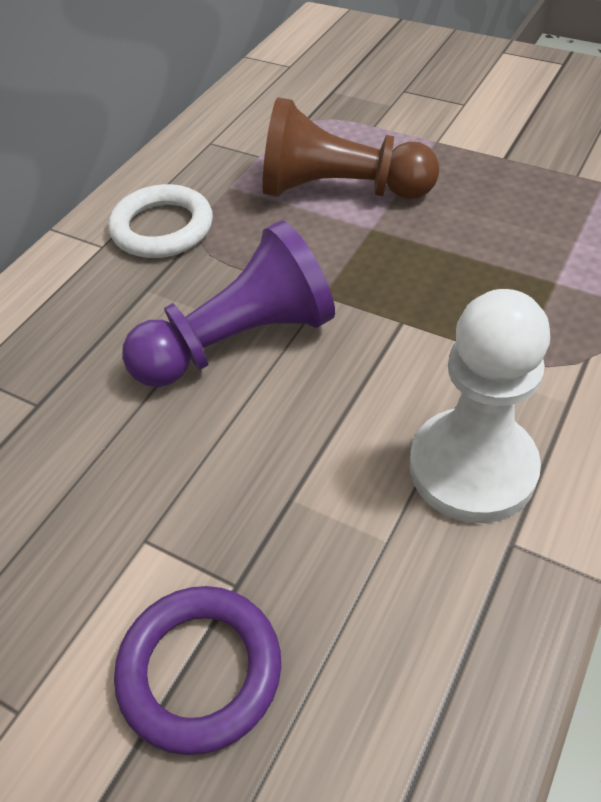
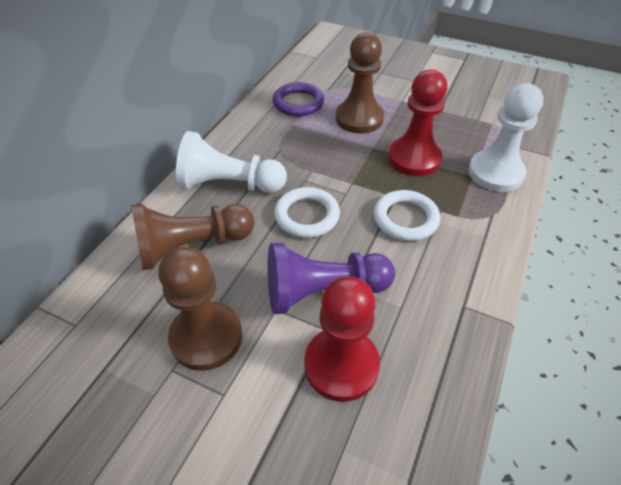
brown pawn: [262,97,439,199] = 1 -> [131,204,254,270] [158,247,242,371] [336,32,384,134] = 3
red pawn: none = 0 -> [304,276,380,402] [388,69,447,176] = 2
white pawn: [410,289,550,523] = 1 -> [176,131,287,193] [468,83,544,192] = 2
white ring: [108,184,213,258] = 1 -> [274,187,340,238] [374,190,440,241] = 2

